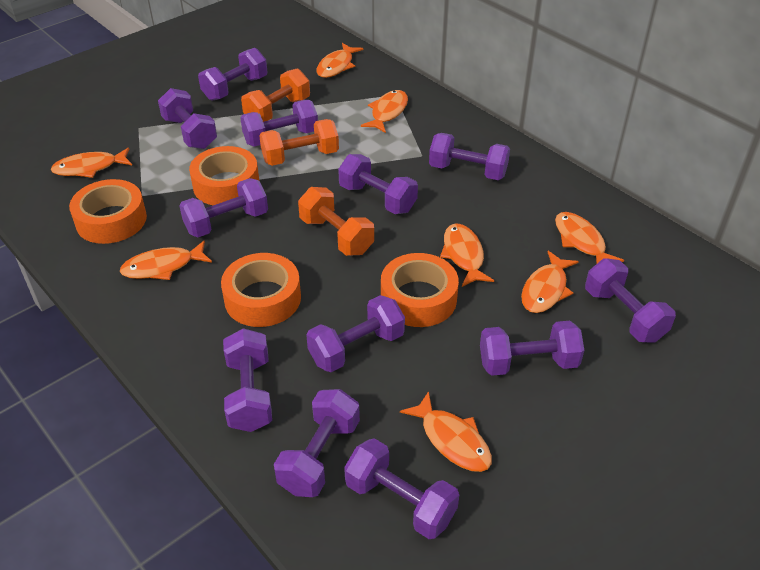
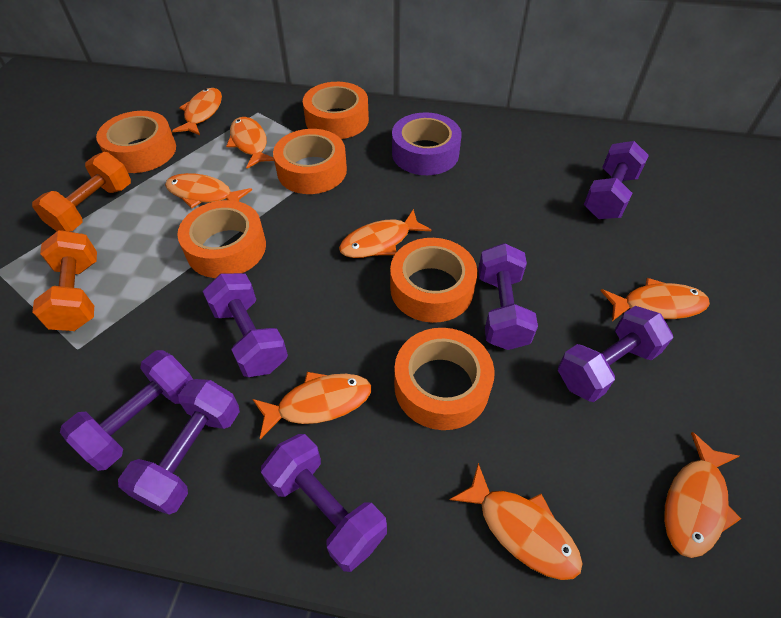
orange dumbbell: [241,68,310,122] [259,119,339,166] [298,187,374,256] = 3 -> [32,152,131,232] [32,230,97,331] = 2
orange tape: [69,179,147,244] [189,146,259,205] [221,253,301,327] [381,253,459,327] = 4 -> [96,111,176,173] [177,200,266,278] [273,129,347,194] [303,82,369,139] [390,238,477,323] [394,328,495,430] = 6
purple dumbbell: [158,88,217,149] [179,178,268,237] [198,48,267,101] [223,328,272,432] [240,100,318,147] [274,389,360,497] [306,295,405,372] [338,154,418,214] [344,438,459,539] [429,133,510,180] [480,321,584,376] [585,258,676,343] = 12 -> [60,350,193,471] [118,379,240,515] [203,273,288,377] [261,434,387,572] [478,243,538,350] [558,306,673,402] [584,141,649,219] = 7
purple tape: none = 0 -> [392,112,461,175] = 1

